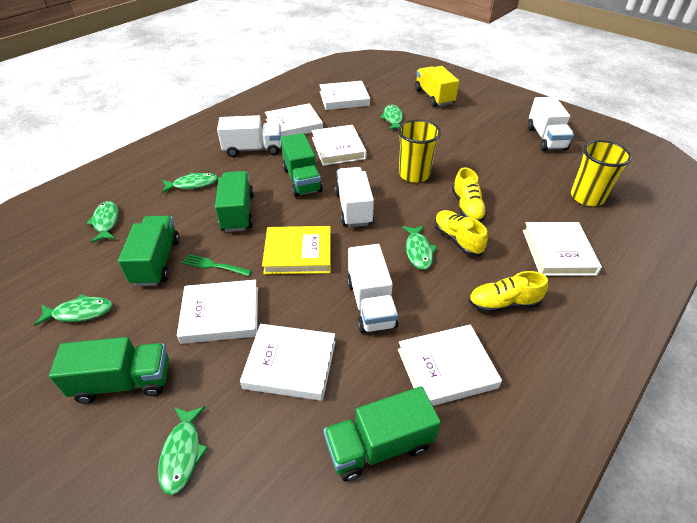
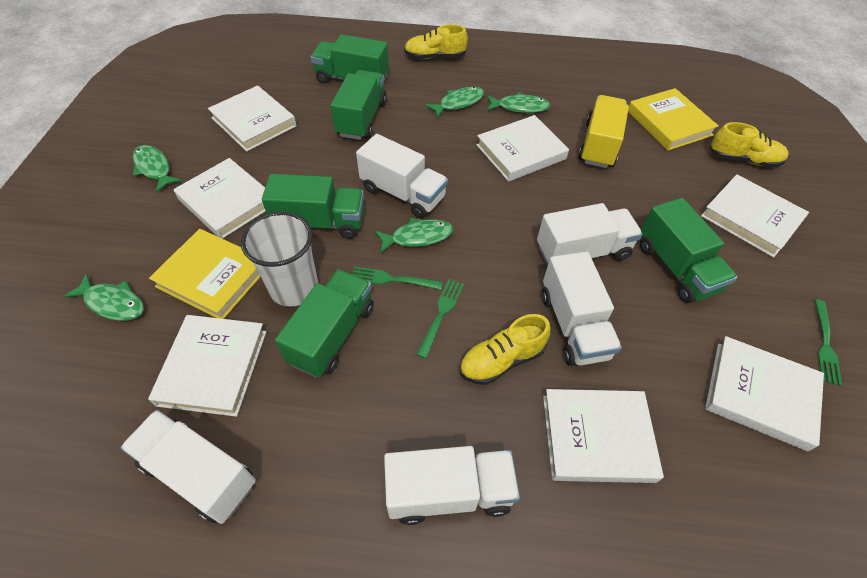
green fish: [34,294,113,326] [86,201,119,243] [158,406,208,495] [162,173,218,193] [380,105,403,130] [402,225,437,270] = 6 -> [63,274,144,321] [133,145,182,193] [375,218,453,254] [425,87,484,118] [487,92,550,113] = 5
green fork: [182,254,252,276] = 1 -> [353,267,443,290] [416,279,464,359] [815,300,842,386] = 3
white cup: none = 0 -> [241,212,318,307] = 1
white truck: [217,115,281,157] [335,167,374,227] [347,244,398,333] [528,97,574,151] = 4 -> [120,410,256,524] [356,134,448,218] [384,446,520,525] [537,203,643,266] [542,252,622,366] = 5
yellow book: [262,226,331,275] = 1 -> [149,229,261,319] [628,88,719,151] = 2
yellow cup: [398,120,441,183] [571,140,632,206] = 2 -> none = 0

